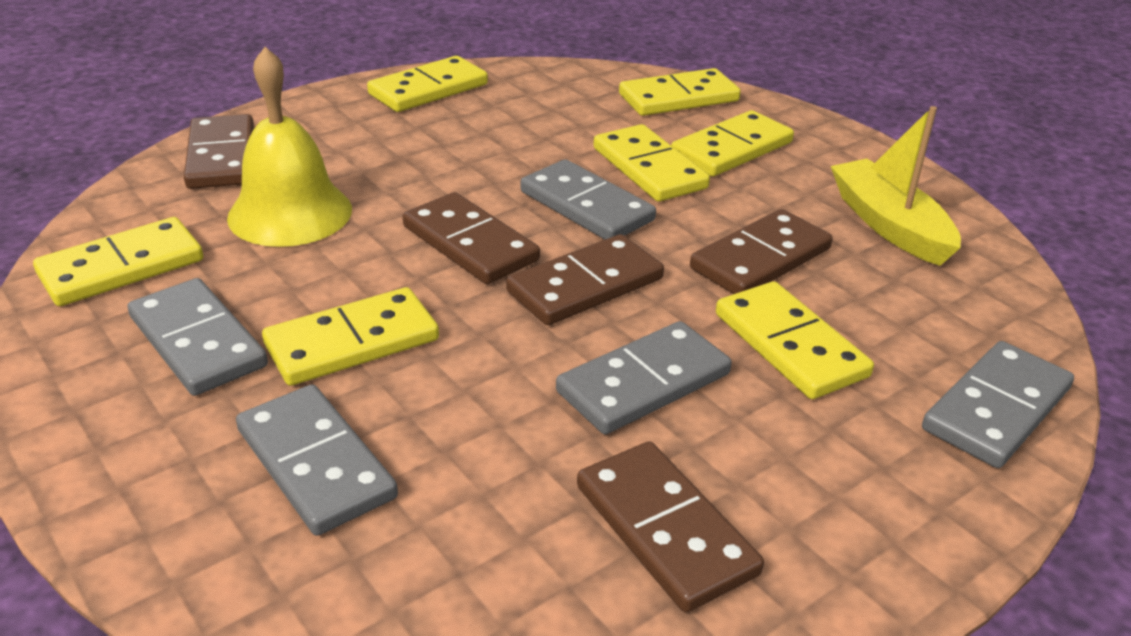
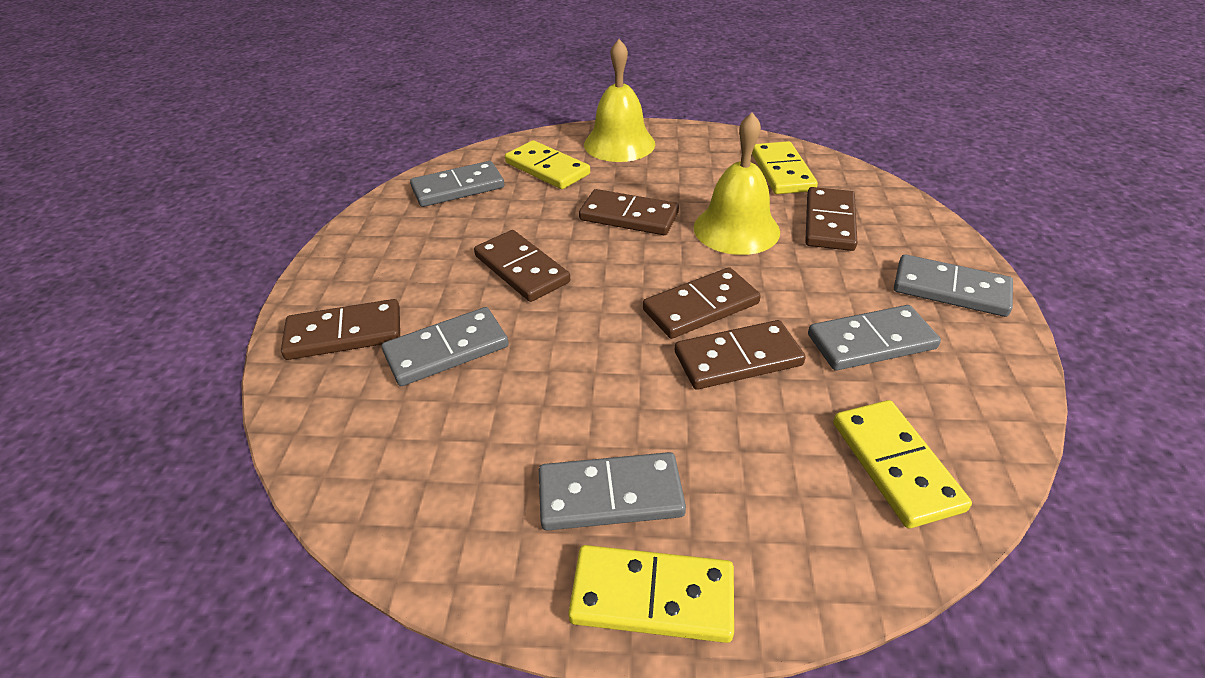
brown domino: [184,114,254,189] [403,192,540,284] [506,234,664,325] [577,441,764,612] [690,209,833,294] = 5 -> [281,299,400,360] [474,230,570,302] [579,189,679,235] [643,267,761,339] [675,320,806,390] [805,187,857,251] = 6
yellow bell: [227,47,352,247] = 1 -> [584,39,655,162] [694,112,780,255] = 2
yellow boat: [831,106,961,266] = 1 -> none = 0
yellow domino: [33,217,203,306] [262,287,439,386] [367,56,488,112] [594,124,710,202] [619,68,741,116] [671,110,794,177] [716,281,874,399] = 7 -> [505,140,590,189] [568,545,734,643] [752,141,818,194] [833,400,972,528] = 4

